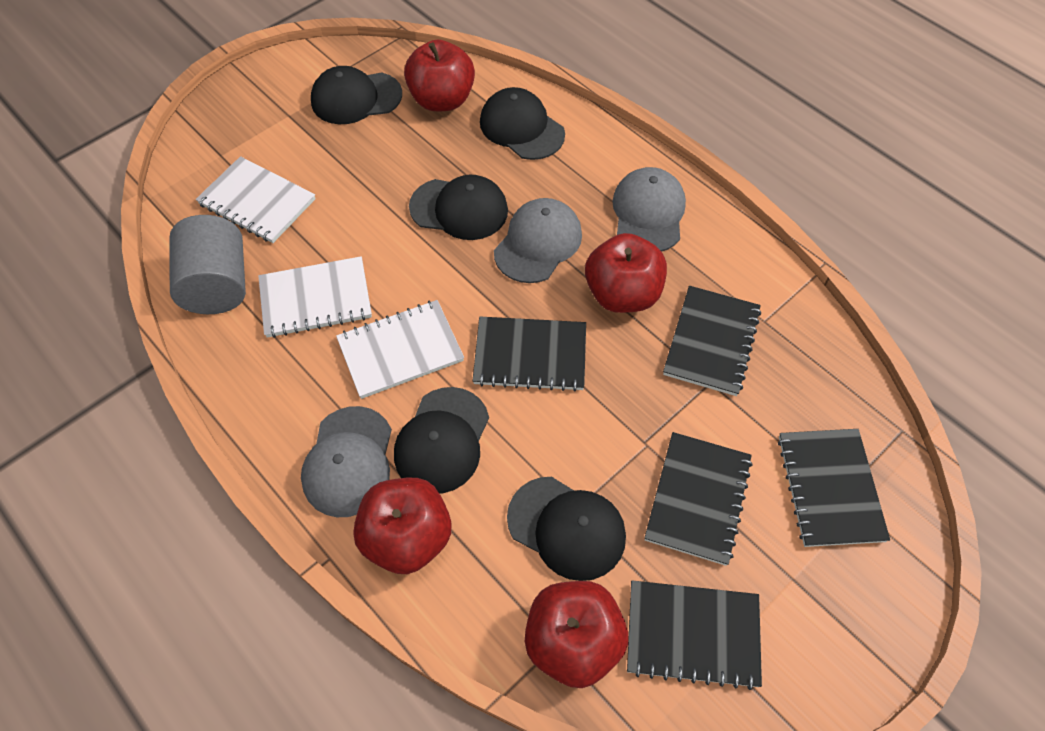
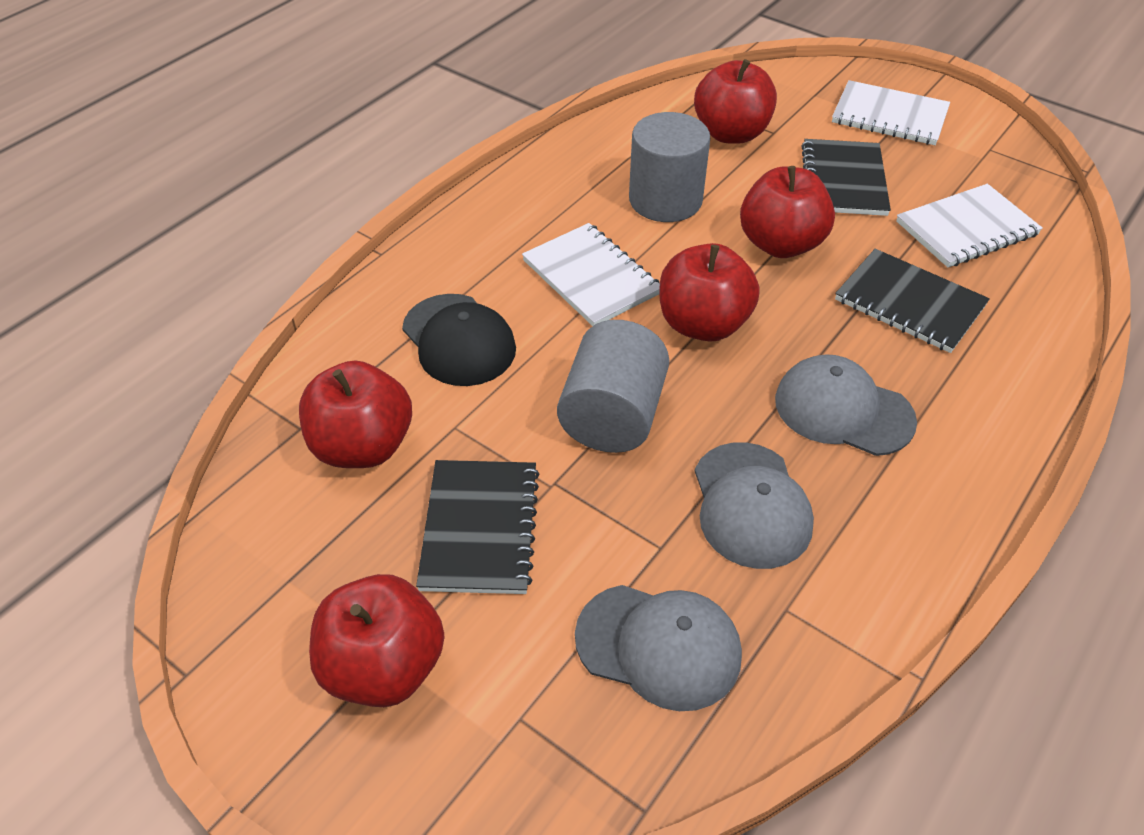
black cap: [311,66,402,124] [394,387,489,494] [409,175,508,240] [480,87,565,160] [507,477,626,581] = 5 -> [402,294,516,386] = 1
black notebook: [472,317,586,392] [627,580,762,690] [645,432,752,566] [663,286,761,396] [778,429,890,547] = 5 -> [416,460,540,594] [801,139,891,216] [835,249,990,353] = 3
grey cylinder: [169,215,246,314] = 1 -> [557,320,669,453] [629,112,710,222] = 2
red apple: [353,478,451,574] [404,40,475,111] [525,581,628,688] [585,233,667,313] = 4 -> [299,361,412,468] [309,574,445,707] [660,243,760,342] [694,59,777,144] [740,166,835,258] = 5

